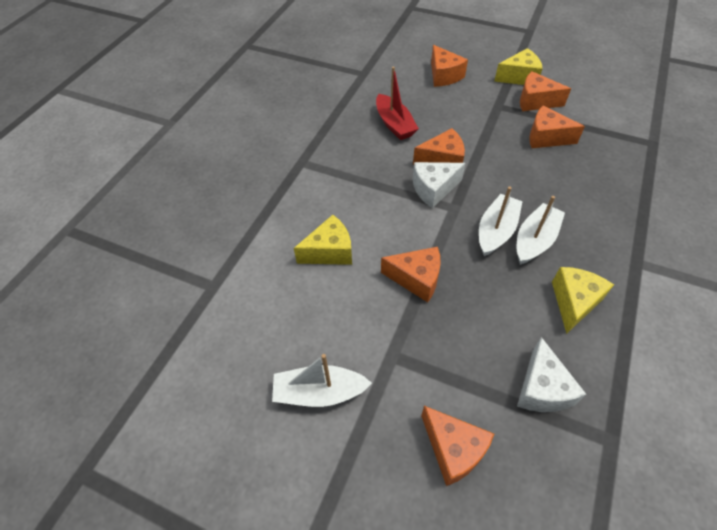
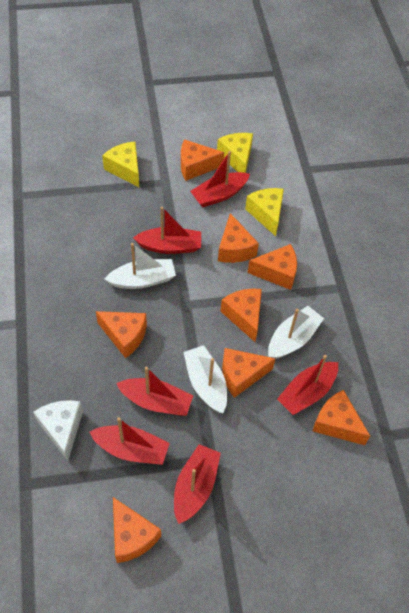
orange cheese: [381,247,441,302] [413,128,465,165] [421,406,494,486] [431,45,468,87] [520,71,571,111] [529,106,585,148] = 6 -> [96,311,147,358] [113,497,161,563] [181,139,224,181] [218,213,259,263] [220,288,262,342] [222,348,276,398] [247,244,297,290] [313,390,370,445] = 8
red boat: [376,67,419,140] = 1 -> [90,417,170,465] [116,367,193,416] [133,207,201,254] [174,444,221,524] [190,151,250,207] [277,355,338,415] = 6
white cheese: [413,162,466,208] [517,337,586,412] = 2 -> [33,400,83,461] = 1

